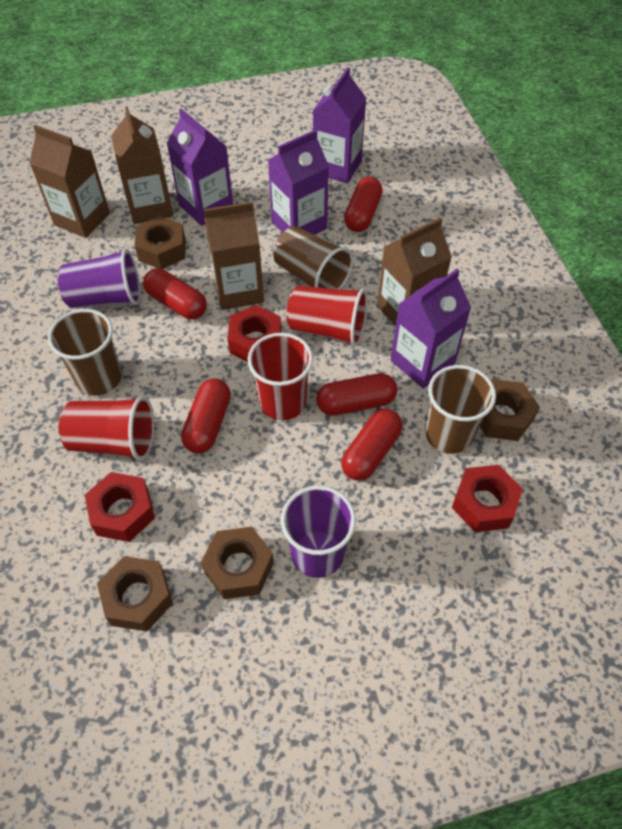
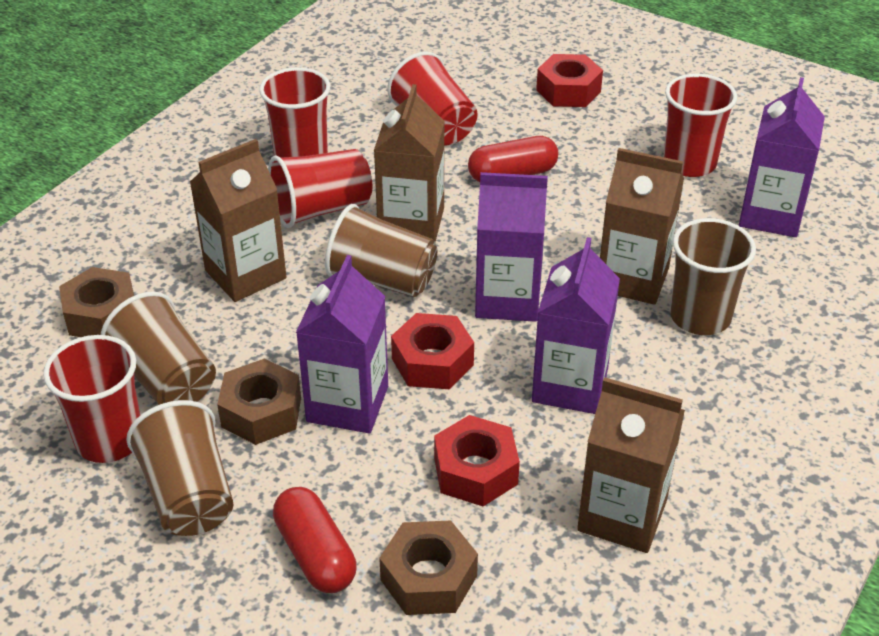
brown cup: [48,309,122,396] [273,226,353,290] [425,365,496,454] = 3 -> [101,292,216,405] [126,400,234,536] [325,204,437,297] [670,218,756,335] = 4
brown nut: [97,556,173,631] [134,216,186,269] [201,527,274,599] [480,379,540,441] = 4 -> [59,267,134,337] [217,358,301,445] [379,520,478,615] = 3
purple cup: [58,249,140,309] [281,486,356,578] = 2 -> none = 0
red capsule: [143,269,207,319] [181,378,231,454] [316,373,397,416] [341,409,402,481] [344,177,383,232] = 5 -> [273,487,357,593] [468,136,558,182] = 2
red cup: [59,396,154,461] [248,333,313,420] [286,285,367,346] = 3 -> [43,335,140,463] [259,68,330,158] [268,149,372,228] [387,51,477,146] [663,74,737,177] = 5

